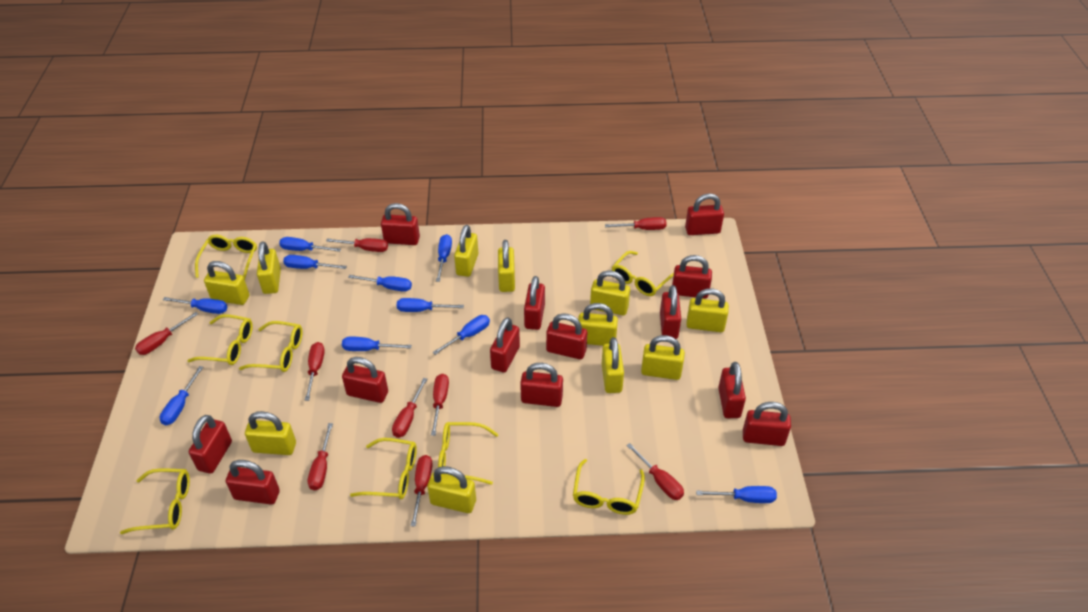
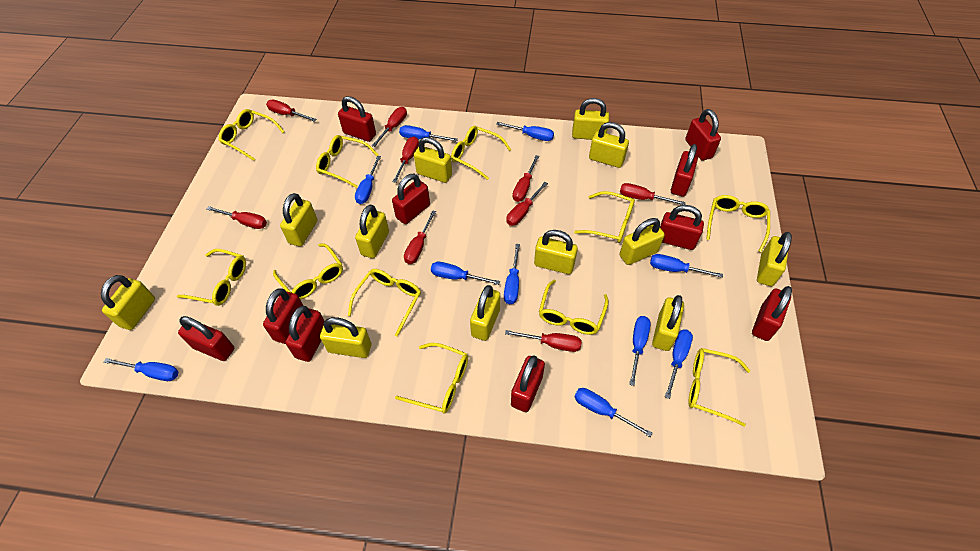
red padlock: [189,415,232,474] [226,460,280,505] [342,357,388,403] [381,203,420,245] [490,317,520,373] [520,363,563,407] [524,276,545,330] [546,313,587,359] [660,285,681,339] [672,255,712,299] [685,193,724,235] [718,362,746,418] [743,402,791,446] = 13 -> [178,316,234,361] [263,288,303,344] [285,306,324,362] [338,96,376,142] [392,174,430,224] [511,355,545,412] [660,205,704,250] [671,144,698,197] [685,109,721,160] [752,286,792,341] = 10
yellow glasses: [120,469,190,534] [187,314,253,365] [195,235,257,280] [239,321,302,372] [350,438,417,499] [438,422,498,485] [573,459,645,515] [612,251,674,296] = 8 -> [177,249,246,306] [219,109,284,161] [273,243,343,300] [316,135,378,188] [348,269,421,337] [395,343,468,414] [451,126,511,180] [539,280,609,335] [574,191,635,243] [688,348,750,427] [706,195,770,252] = 11
yellow padlock: [204,261,249,305] [245,411,296,455] [257,241,281,294] [427,466,476,513] [454,225,478,277] [498,240,515,292] [578,303,618,346] [590,270,630,315] [602,337,624,393] [641,335,685,380] [686,288,729,332] = 11 -> [101,275,155,330] [280,193,317,247] [320,317,371,358] [355,205,389,258] [414,137,452,183] [470,285,500,341] [534,230,578,274] [572,98,609,140] [589,122,629,168] [620,218,665,265] [652,295,684,351] [757,232,792,286] = 12

